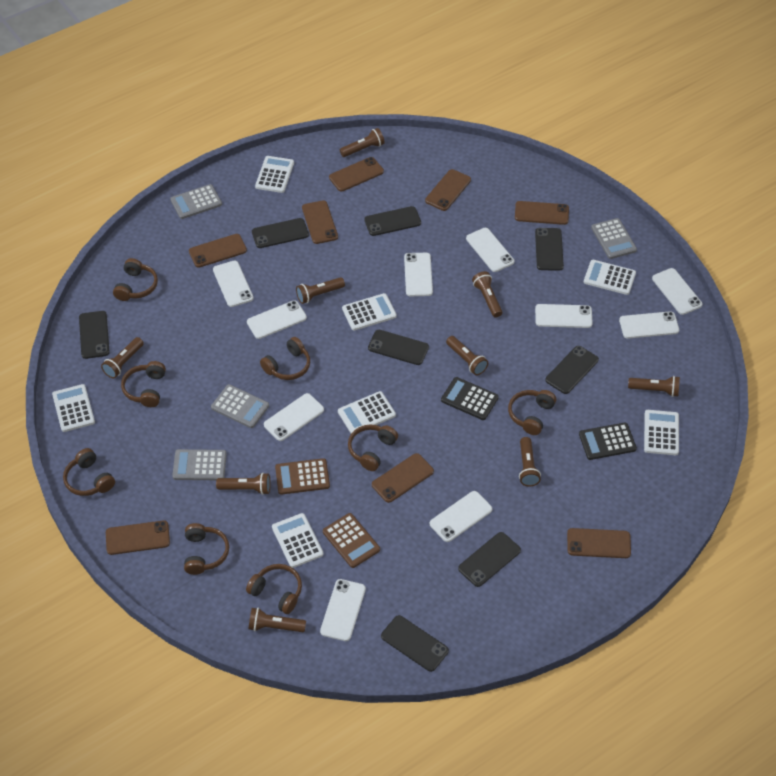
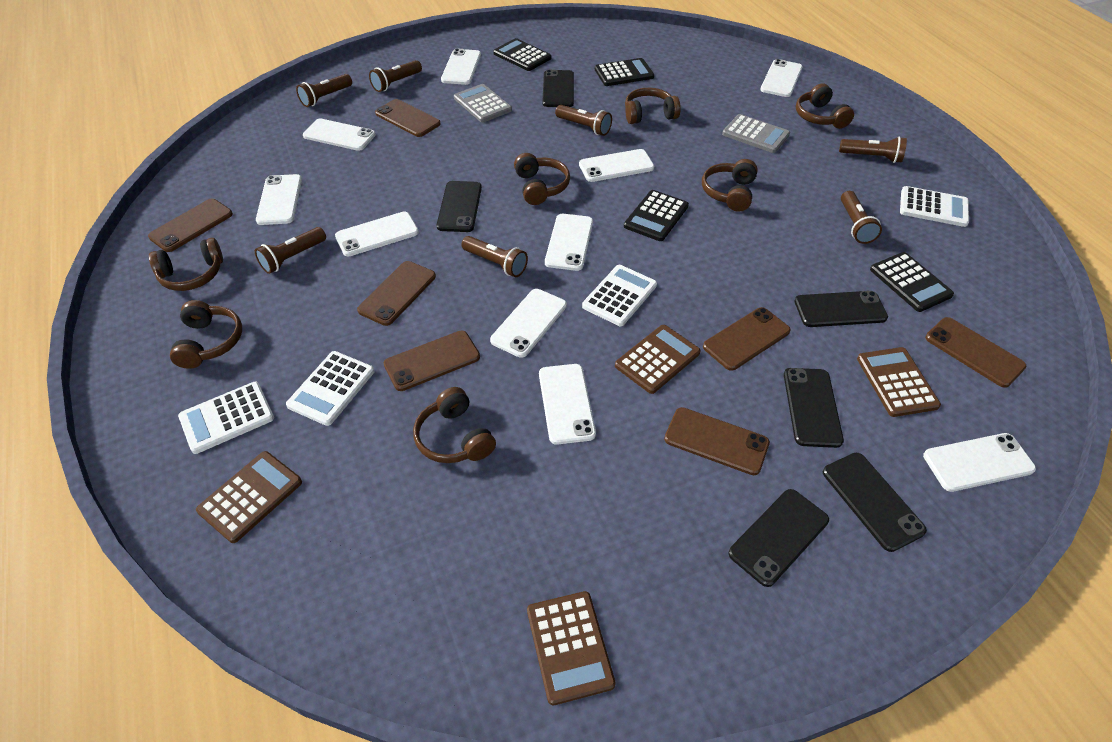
black calculator: [441,377,499,420] [579,423,637,460] = 2 -> [493,38,551,71] [595,58,654,86] [624,190,689,241] [870,252,954,312] = 4
black phone: [79,311,110,359] [252,218,309,248] [364,206,421,236] [368,330,429,365] [381,615,449,672] [458,532,521,587] [535,228,564,271] [545,346,599,394] = 8 -> [437,181,482,232] [542,70,574,107] [729,489,829,587] [784,368,844,448] [794,291,888,327] [823,453,927,552] = 6
brown calculator: [275,458,330,495] [323,513,380,568] = 2 -> [196,451,302,543] [527,591,616,705] [615,325,701,394] [857,347,941,417] = 4
brown flashlight: [101,337,144,378] [216,473,271,495] [249,608,306,632] [296,277,345,304] [340,128,385,157] [446,336,488,375] [472,271,502,318] [519,437,541,487] [628,376,680,397] = 9 -> [255,227,326,274] [296,74,352,107] [369,60,422,92] [462,236,528,277] [555,105,612,136] [839,136,907,163] [841,191,882,244] = 7
brown headphones: [63,448,115,496] [113,258,158,301] [121,361,166,407] [184,523,229,575] [246,564,302,614] [260,337,310,380] [348,425,398,471] [508,390,556,435] = 8 -> [149,238,223,291] [170,300,242,369] [413,387,496,463] [514,153,570,205] [625,88,681,124] [702,159,758,212] [796,83,854,129] = 7
brown phone: [106,520,170,555] [189,234,247,268] [302,200,338,244] [329,157,384,192] [372,453,434,503] [425,169,471,211] [515,201,569,225] [567,528,631,558] = 8 -> [148,199,233,252] [357,261,436,326] [375,99,441,137] [384,331,480,391] [664,407,770,475] [703,307,791,371] [925,317,1027,388] = 7
grey calculator: [170,184,222,219] [172,449,227,480] [211,384,269,428] [591,218,637,259] = 4 -> [454,84,512,122] [722,114,790,153] = 2
white calculator: [52,384,95,432] [255,156,294,193] [272,513,323,568] [338,391,396,433] [342,293,397,331] [584,260,636,295] [644,410,679,455] = 7 -> [178,382,274,454] [286,351,374,426] [582,265,657,326] [900,186,969,227] = 4

